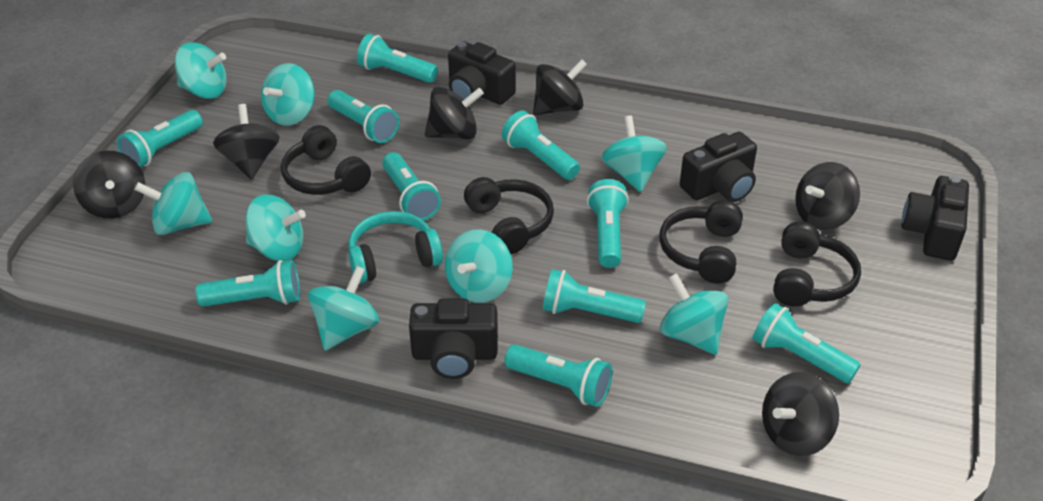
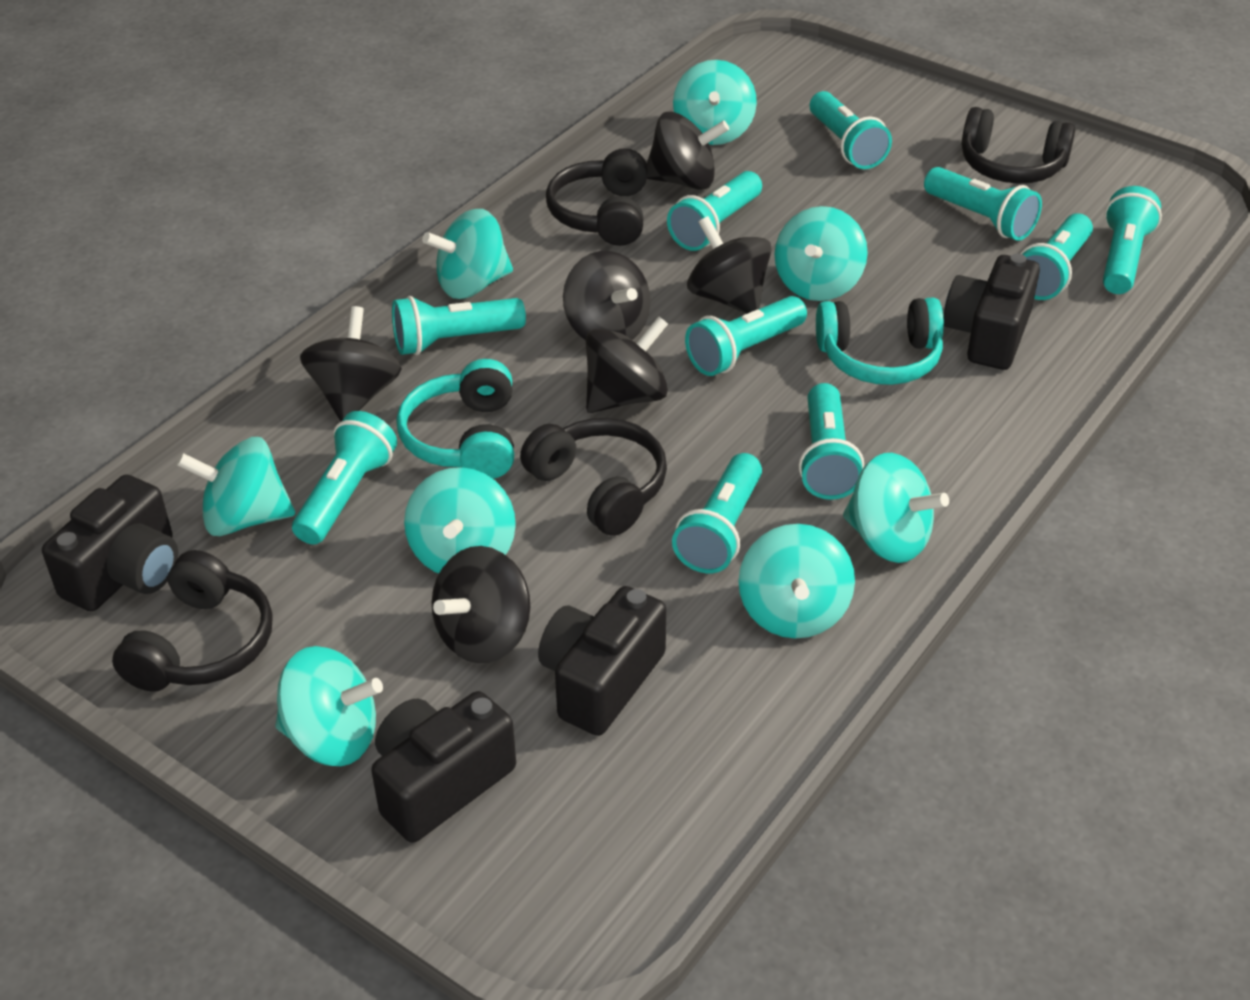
turquoise headphones: [348,211,443,283] = 1 -> [396,359,514,479] [816,298,944,385] = 2

